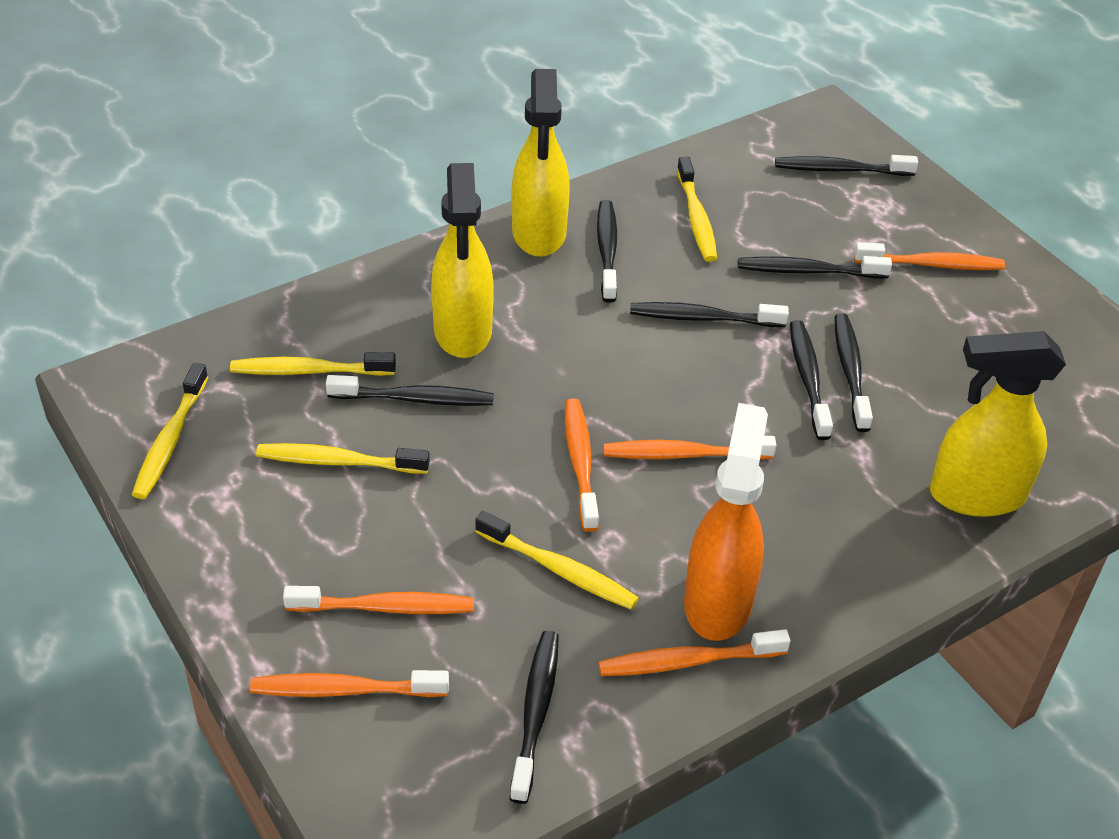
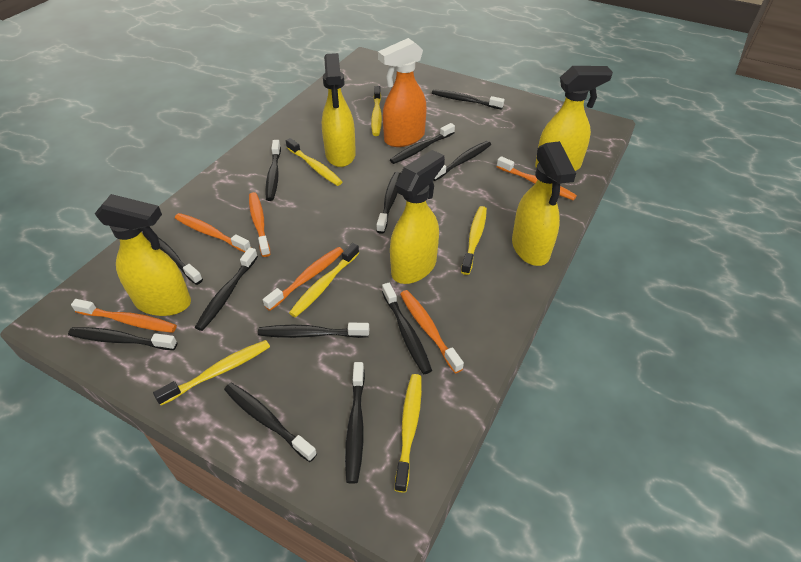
black toothbrush: [326,375,494,406] [510,631,559,804] [597,200,617,303] [630,302,789,327] [738,256,892,278] [775,155,918,176] [790,320,833,440] [834,313,873,432] = 8 -> [68,327,177,350] [142,232,203,285] [195,247,258,331] [224,383,317,462] [258,323,369,338] [265,140,281,201] [345,362,365,484] [376,172,401,234] [382,282,432,374] [390,123,455,164] [432,89,505,110] [433,141,491,181] = 12
yellow spray bottle: [431,163,494,358] [512,69,570,257] [930,331,1066,517] = 3 -> [95,194,191,316] [322,53,356,167] [390,150,445,284] [512,141,576,266] [535,66,613,171] = 5
yellow toothbrush: [132,363,208,499] [230,352,396,376] [256,443,430,474] [475,511,639,610] [677,157,717,262] = 5 -> [153,340,270,406] [286,138,342,186] [289,243,359,318] [371,86,382,136] [395,374,422,493] [461,206,487,275] = 6

